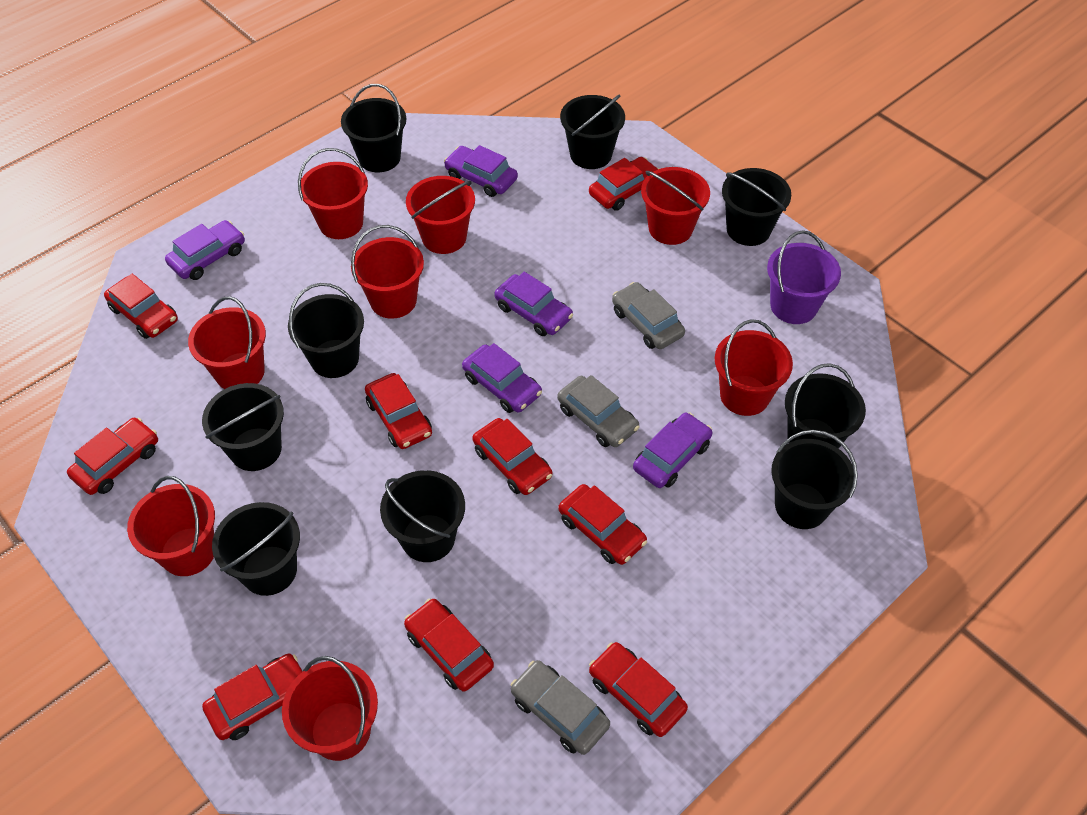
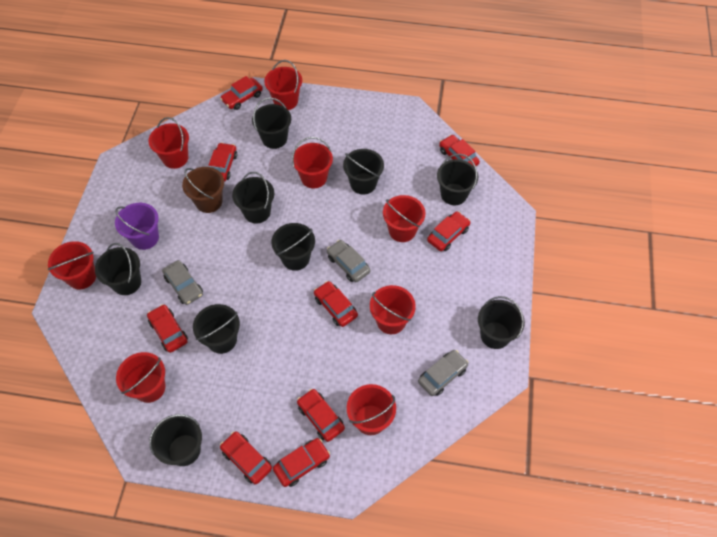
brown bucket: none = 0 -> [182,167,224,213] = 1
purple car: [165,220,245,280] [444,145,518,197] [462,343,542,413] [494,272,573,336] [633,413,712,488] = 5 -> none = 0

